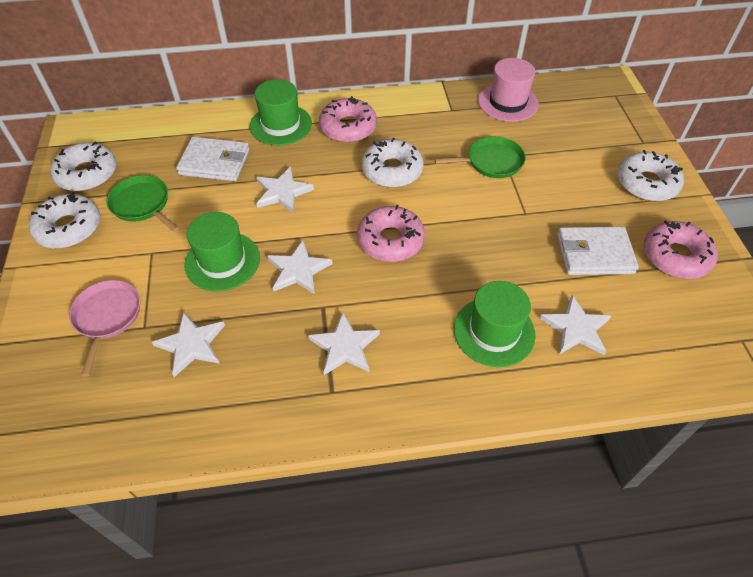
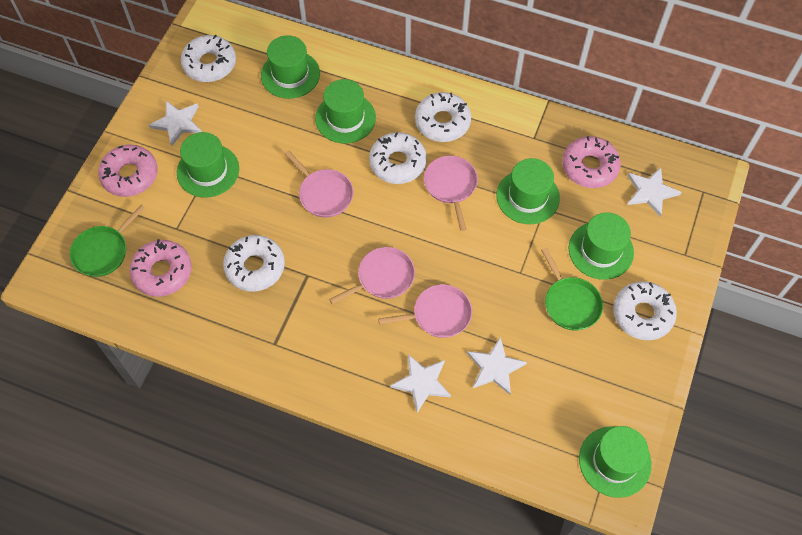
green hat: [184,212,260,291] [250,79,312,146] [454,281,536,367] = 3 -> [177,132,239,198] [261,35,320,99] [315,79,376,143] [496,158,560,224] [568,212,634,280] [579,426,652,498] = 6
pink hat: [478,58,539,122] = 1 -> none = 0
pink pan: [69,280,140,376] = 1 -> [285,151,354,218] [329,247,415,304] [378,284,472,338] [424,156,478,231] = 4
white donut: [29,192,100,249] [50,142,117,191] [362,138,423,188] [617,150,684,201] = 4 -> [181,35,236,82] [223,235,285,292] [369,132,427,184] [415,92,471,142] [613,281,677,340] = 5
white star: [152,312,225,377] [256,167,314,213] [267,240,333,294] [308,312,380,375] [539,295,611,355] = 5 -> [149,101,202,146] [390,355,451,413] [467,337,527,395] [628,167,681,217] = 4
white wallet: [176,137,249,181] [557,227,639,275] = 2 -> none = 0

